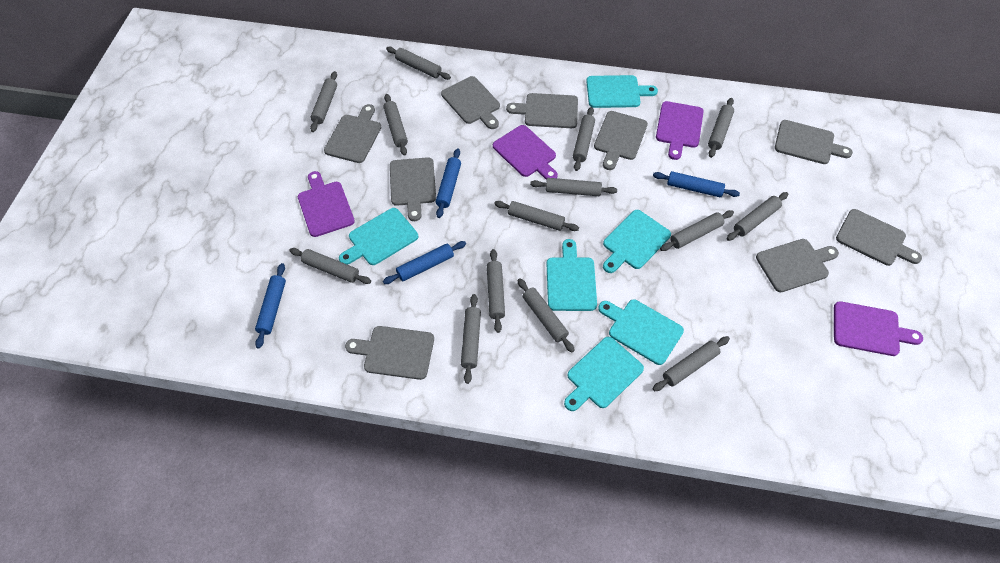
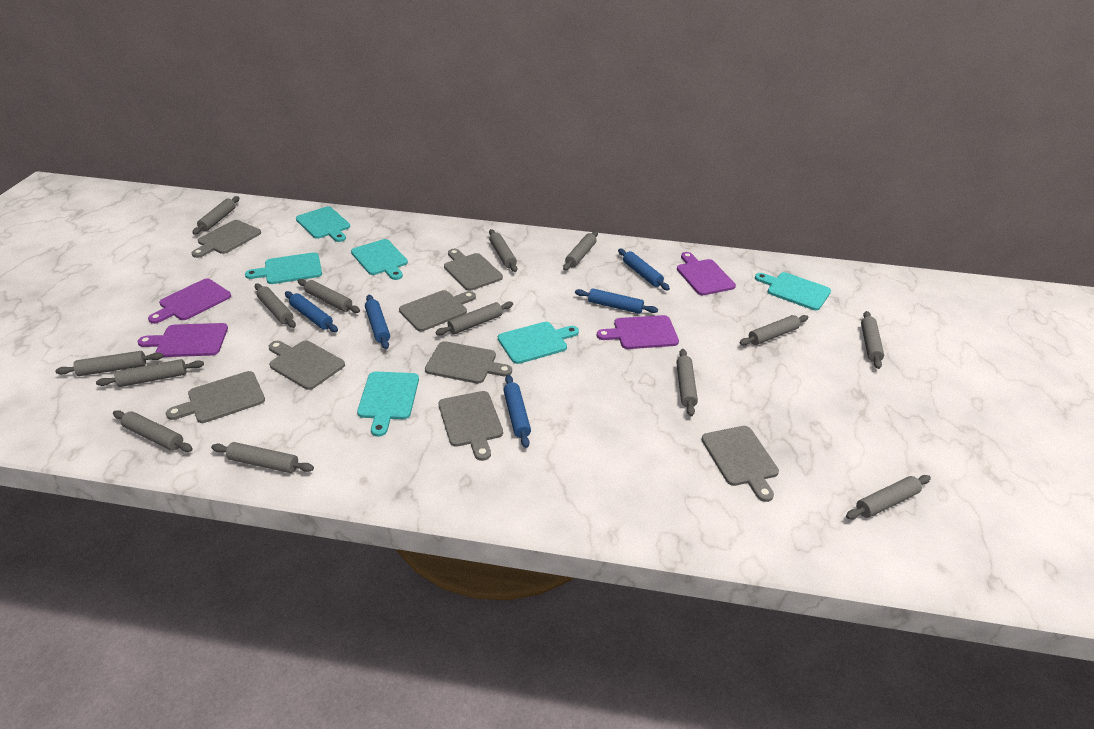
blue rolling pin: [255,263,286,349] [383,241,466,284] [436,149,461,218] [653,171,740,197] = 4 -> [285,291,338,332] [365,295,390,349] [503,375,531,448] [575,288,658,314] [618,249,670,290] = 5
grey cutting board: [324,104,381,163] [345,326,434,380] [390,157,436,221] [441,76,500,129] [506,93,578,128] [594,111,648,170] [756,239,839,292] [775,120,853,164] [836,209,922,266] = 9 -> [166,371,265,423] [192,220,261,258] [269,340,345,390] [399,290,476,331] [425,341,512,384] [438,391,503,461] [444,249,503,291] [701,426,779,502] = 8

